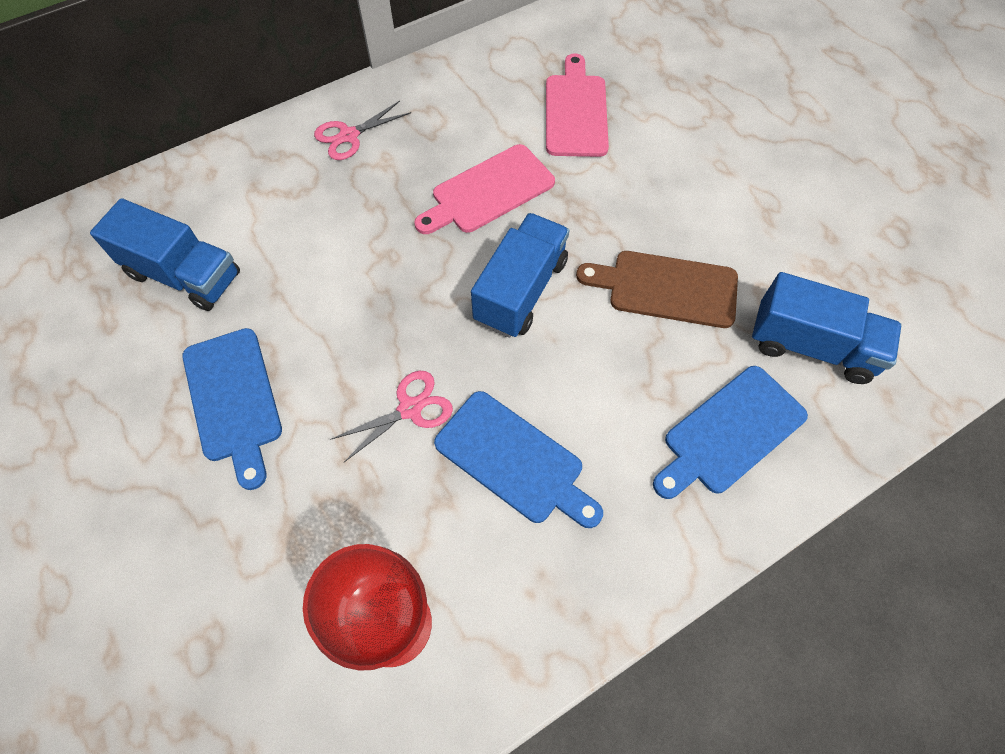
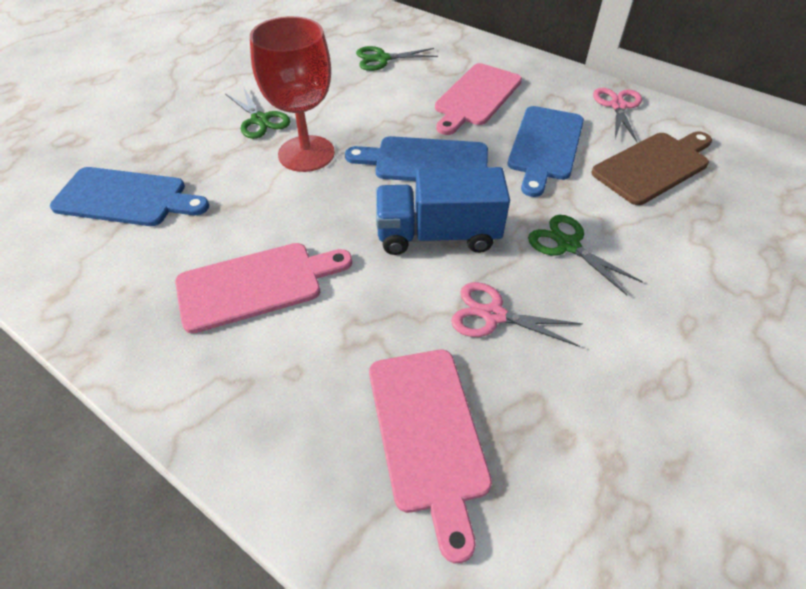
blue truck: [90,198,240,311] [471,213,570,338] [752,272,902,384] = 3 -> [376,167,510,255] = 1
green scissors: none = 0 -> [225,88,290,139] [356,46,438,71] [528,215,643,295] = 3
pink cutting board: [415,144,555,234] [546,53,609,157] = 2 -> [175,243,352,333] [369,350,492,563] [435,63,522,135] = 3

